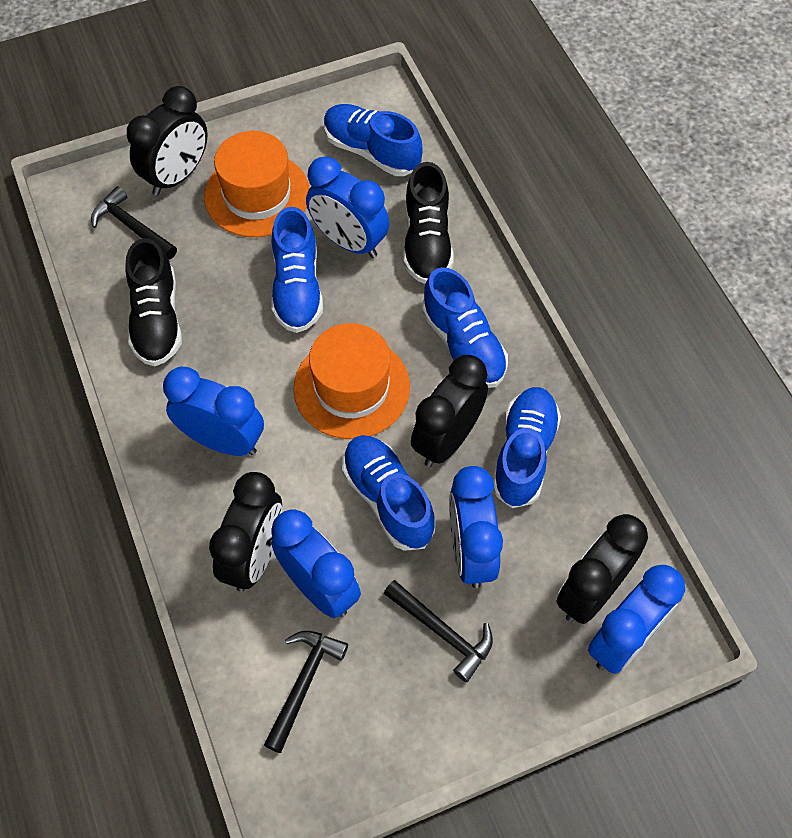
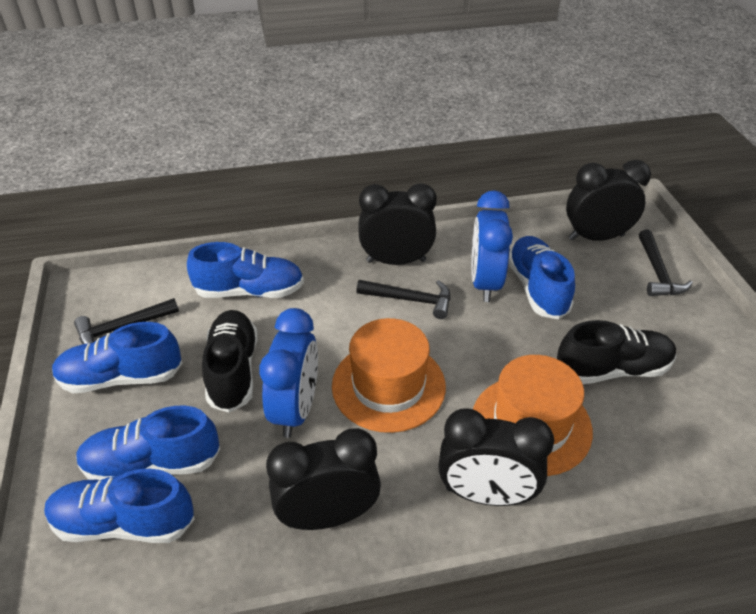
blue clock: [163,367,264,456] [271,509,361,618] [306,156,389,258] [449,466,503,588] [588,565,685,674] = 5 -> [259,308,318,438] [471,190,513,302] = 2

